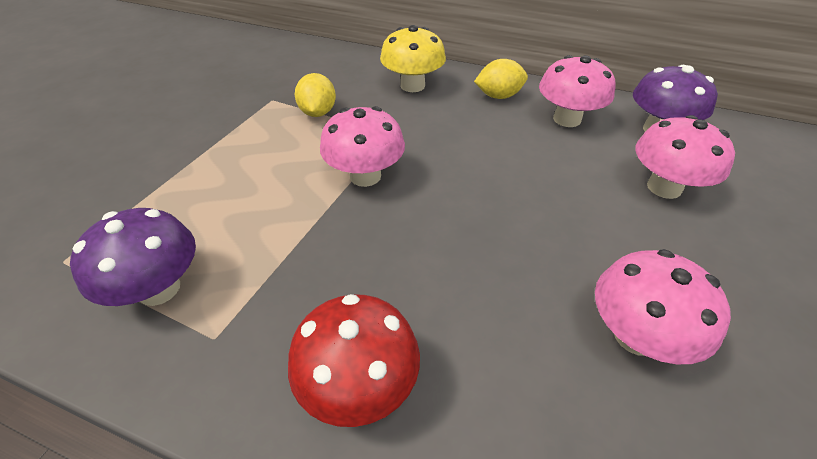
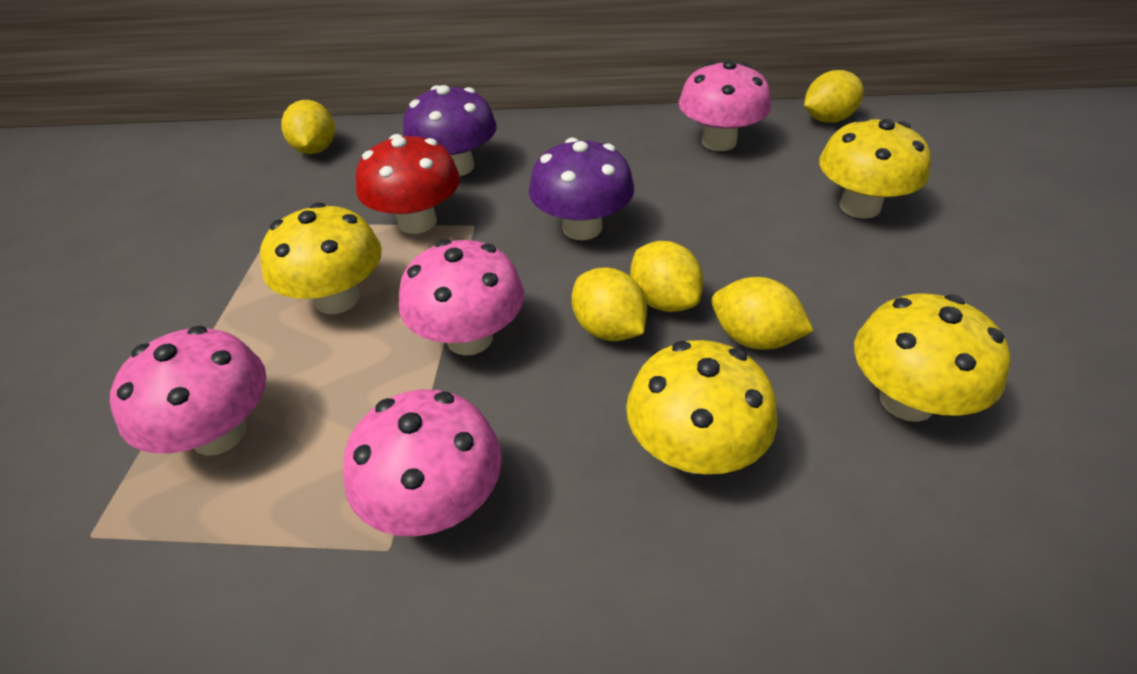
yellow lemon: [295,73,336,117] [474,59,528,99] = 2 -> [281,100,335,154] [572,267,647,341] [630,241,703,312] [712,277,813,350] [804,70,864,123] = 5
yellow mushroom: [380,25,446,92] = 1 -> [260,202,382,314] [626,340,777,474] [819,117,931,219] [854,293,1011,422] = 4

